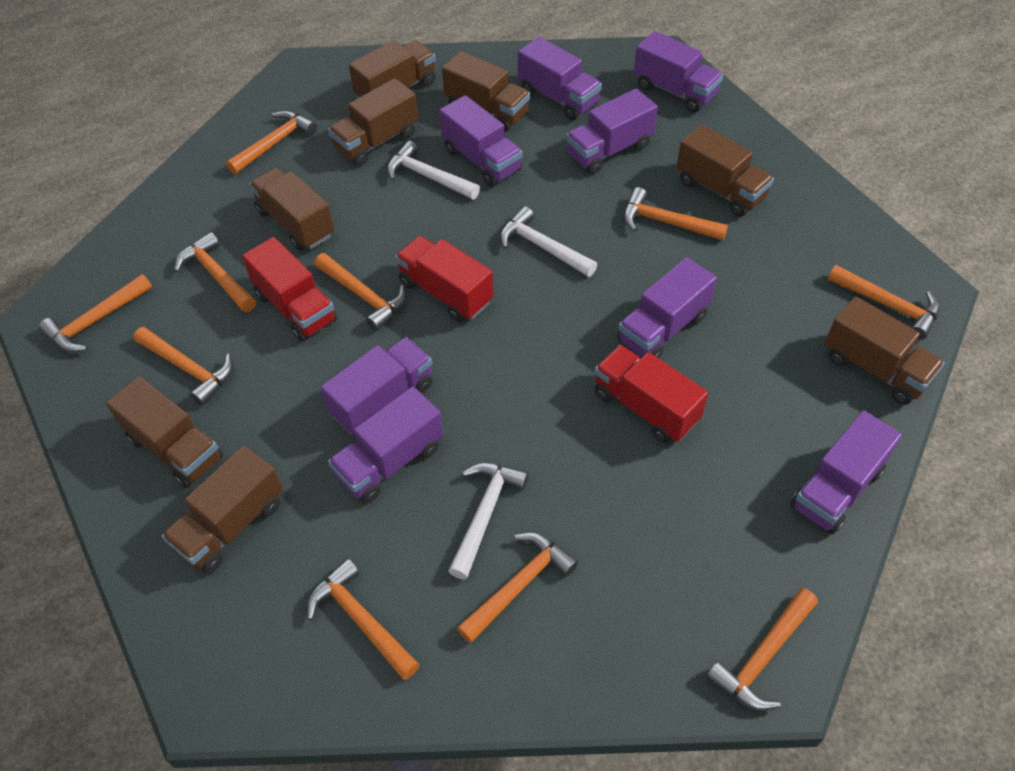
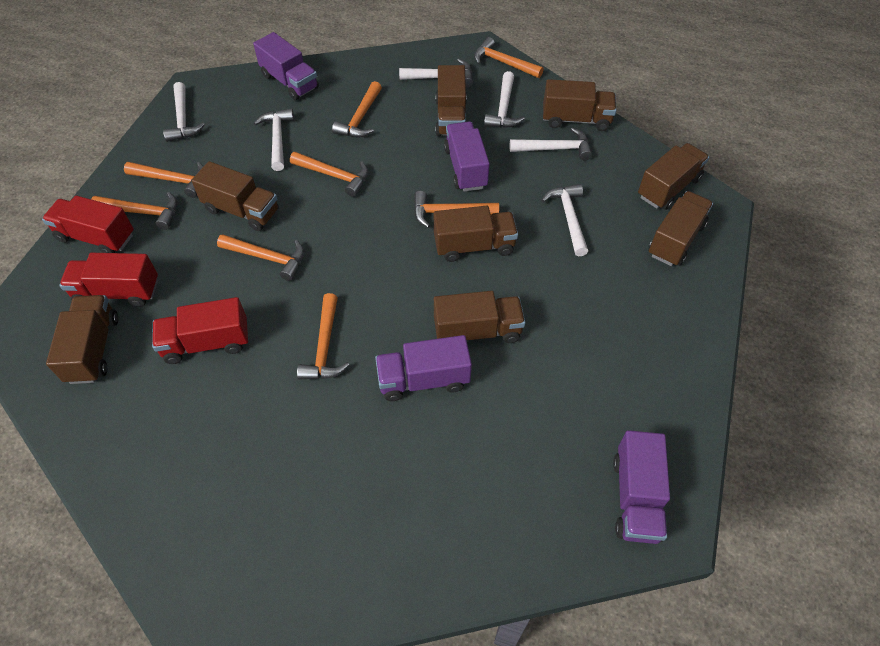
orange hammer: [39,274,152,352] [134,327,233,406] [174,232,256,312] [226,110,317,174] [307,558,420,680] [314,253,406,331] [457,532,578,643] [623,187,728,241] [706,588,818,711] [828,265,940,340] = 10 -> [91,192,177,230] [124,162,204,198] [217,234,304,281] [290,152,368,197] [297,293,349,380] [332,81,382,138] [414,191,499,228] [474,37,544,78] = 8
purple truck: [321,337,433,435] [328,387,443,503] [439,95,523,187] [518,37,602,120] [566,89,658,174] [617,257,717,358] [634,31,723,113] [790,410,902,534] = 8 -> [253,32,319,100] [375,335,472,401] [444,122,490,192] [613,430,670,544] = 4
white hammer: [387,141,480,200] [448,463,529,579] [500,206,597,277] = 3 -> [163,82,205,142] [254,108,294,171] [399,59,474,88] [484,71,525,128] [510,128,592,160] [541,184,588,256] = 6

